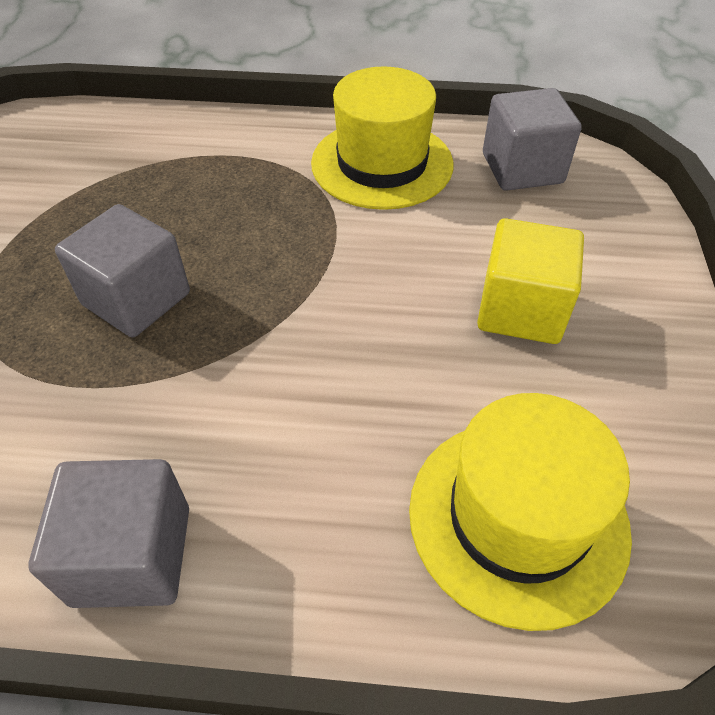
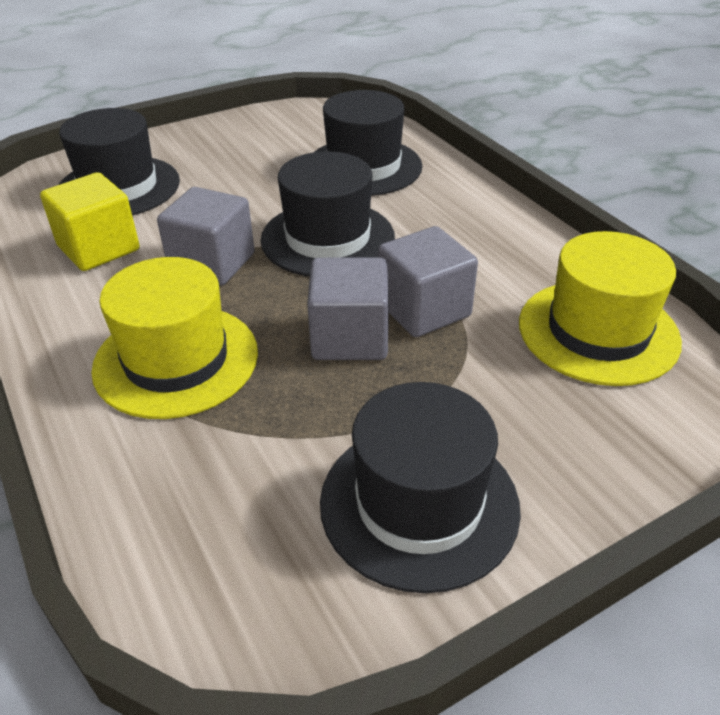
black hat: none = 0 -> [59,108,180,215] [261,151,395,277] [314,90,422,196] [320,382,521,593] = 4

